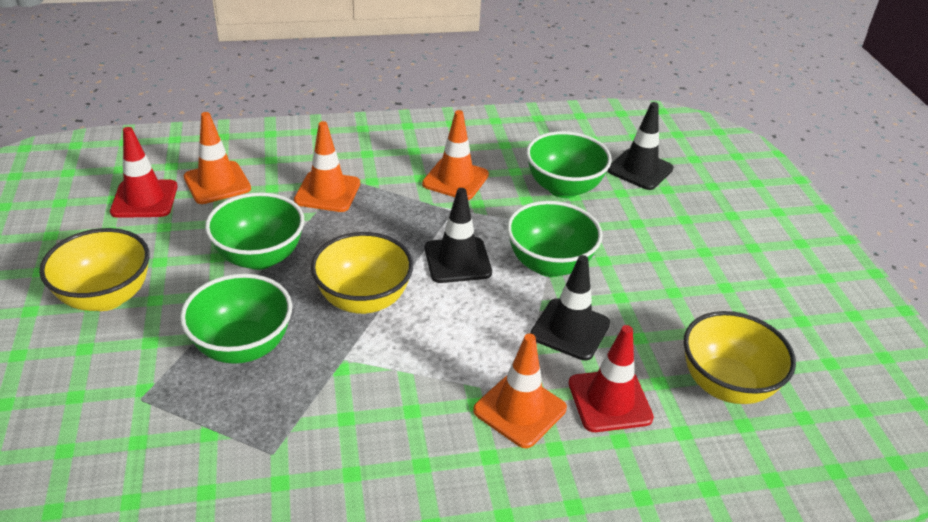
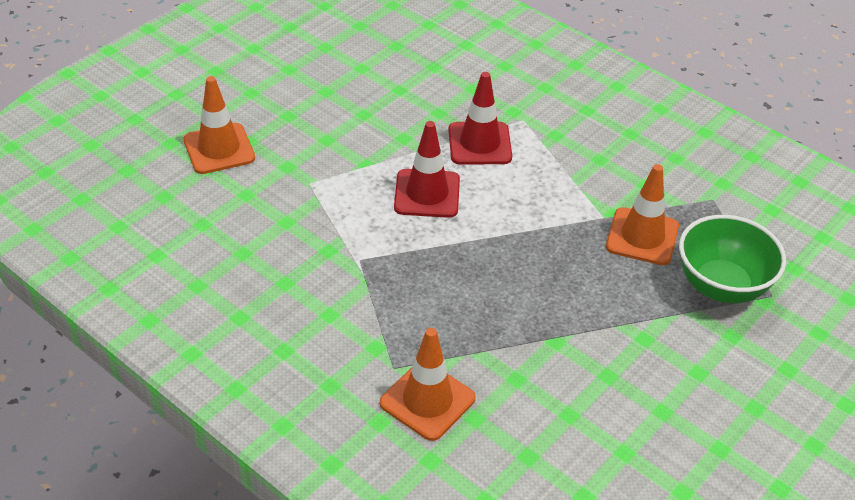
black traffic cone: [425,188,492,283] [530,255,610,361] [607,102,674,190] = 3 -> none = 0
green bowl: [180,274,292,364] [205,192,304,270] [507,201,603,277] [526,131,612,198] = 4 -> [679,215,786,303] = 1
orange traffic cone: [183,112,251,204] [294,121,360,212] [422,110,489,200] [473,334,567,448] = 4 -> [183,76,255,174] [380,328,476,441] [606,164,679,265] = 3
yellow bowl: [39,228,150,311] [311,232,413,314] [684,311,796,404] = 3 -> none = 0

